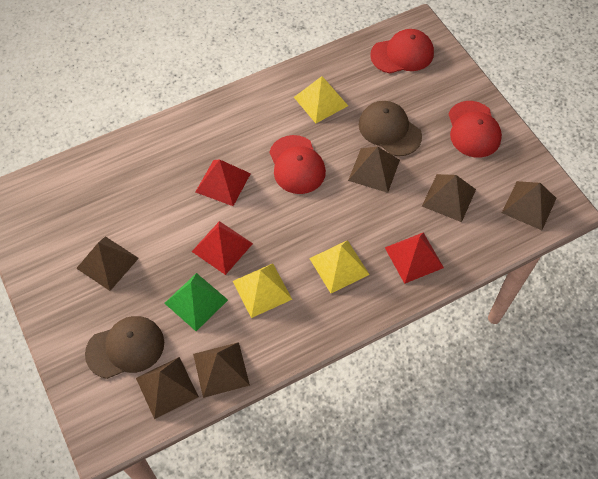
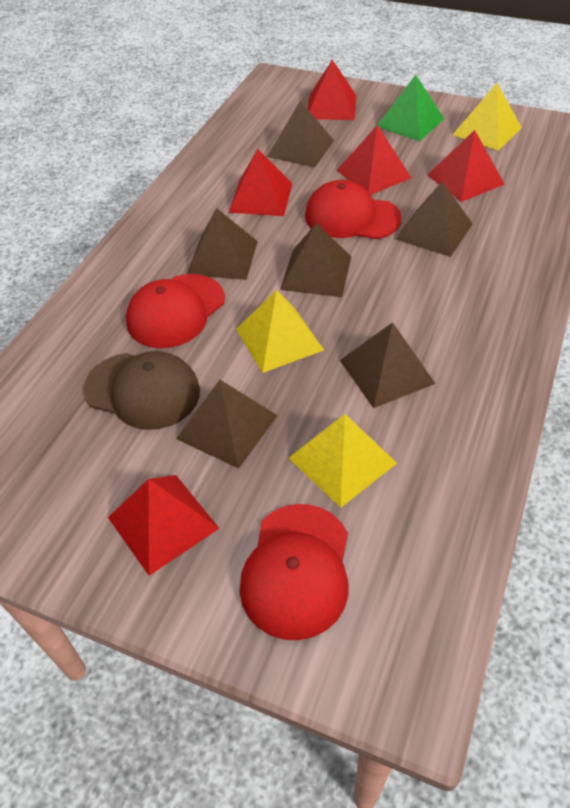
brown cap: [85,316,164,379] [359,101,422,156] = 2 -> [84,351,200,430] = 1
red pyramid: [192,221,253,275] [196,159,251,206] [385,232,444,284] = 3 -> [108,475,220,576] [229,149,292,216] [307,60,357,120] [337,125,411,195] [427,130,505,202] = 5

